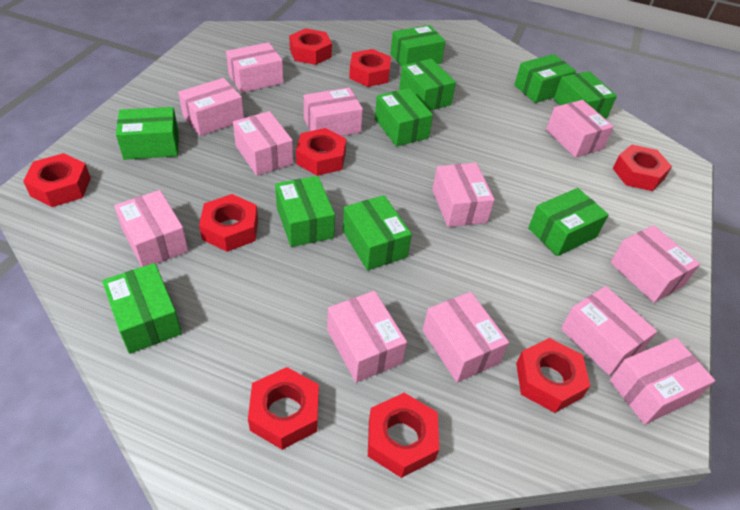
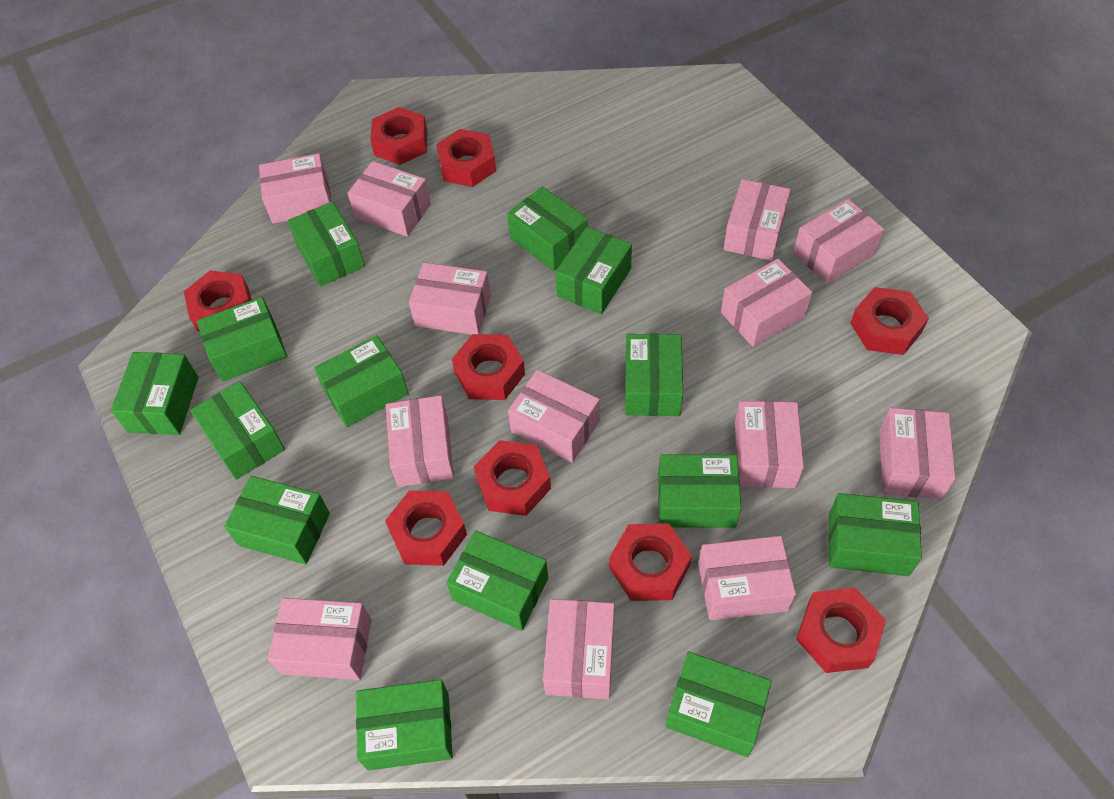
green box: [102,263,182,354] [116,107,179,160] [275,176,335,247] [343,195,412,270] [375,88,433,146] [390,25,445,67] [399,59,456,111] [514,54,576,103] [528,188,609,256] [554,71,617,119] = 10 -> [111,352,199,435] [190,381,285,480] [197,297,287,382] [224,476,330,564] [287,202,365,287] [314,335,409,427] [356,679,453,771] [446,530,548,631] [507,186,588,271] [555,227,632,314] [625,334,683,416] [658,455,741,528] [665,652,772,757] [829,493,922,576] = 14
pink box: [114,190,188,267] [178,78,244,136] [226,42,283,93] [233,111,293,176] [304,87,363,136] [327,291,407,383] [423,292,509,382] [432,163,495,227] [546,100,614,158] [561,286,657,375] [610,225,700,303] [610,338,715,425] = 12 -> [259,153,332,223] [268,598,372,680] [348,161,431,237] [386,395,454,487] [409,262,491,335] [508,370,600,462] [543,599,615,699] [698,536,796,620] [721,259,812,347] [724,179,791,261] [735,401,804,488] [793,199,884,284] [879,408,956,499] = 13

